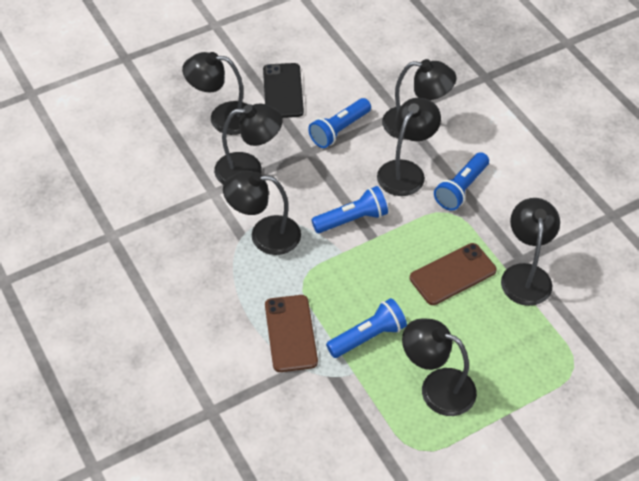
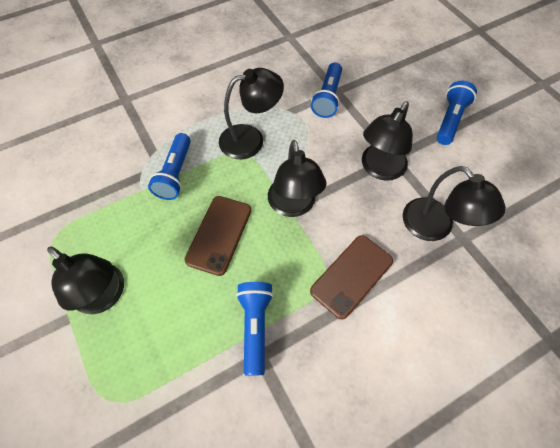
black lamp: [182,52,248,135] [214,103,282,185] [223,171,301,255] [377,98,441,196] [382,59,457,140] [402,318,477,416] [501,198,560,306] = 7 -> [47,246,124,314] [219,68,284,159] [268,140,327,217] [362,101,413,181] [403,166,506,241] = 5
black phone: [263,63,304,118] = 1 -> none = 0

